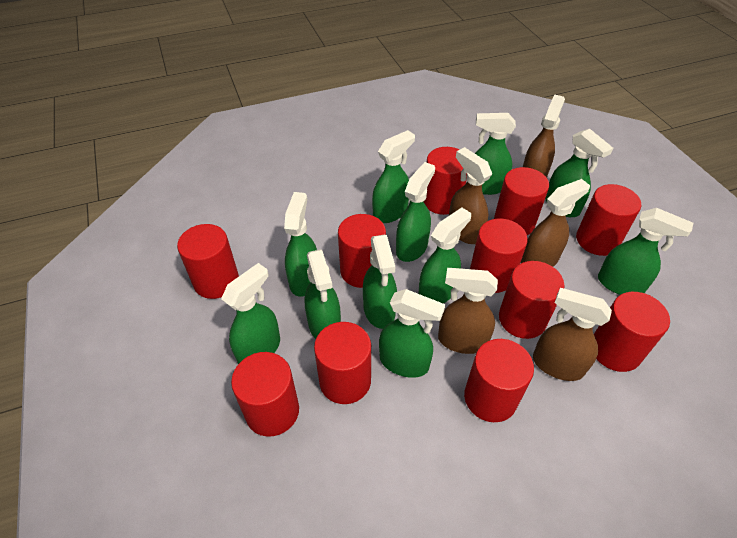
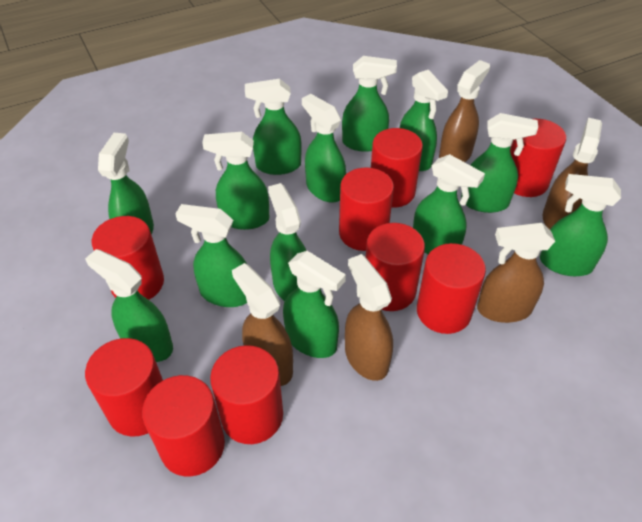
green spray bottle: [221,263,280,364] [284,192,317,297] [305,249,341,339] [363,235,397,329] [372,130,415,223] [379,289,445,378] [396,162,435,262] [418,207,471,304] [475,113,516,195] [545,129,613,217] [598,208,693,295] = 11 -> [85,249,173,362] [98,133,154,234] [175,204,247,307] [202,132,269,230] [245,79,302,175] [268,183,306,301] [283,251,346,358] [302,94,346,203] [342,56,397,152] [400,70,448,171] [413,154,485,254] [461,113,538,213] [540,174,621,276] = 13
red cylinder: [177,224,239,299] [231,352,299,437] [314,322,371,404] [338,214,386,288] [424,147,467,215] [464,339,534,422] [470,219,528,293] [494,167,549,235] [499,261,565,339] [576,184,641,256] [594,292,670,372] = 11 -> [85,338,163,437] [92,216,164,300] [142,375,225,476] [210,345,283,444] [339,167,394,251] [366,223,425,311] [371,128,423,208] [417,243,486,334] [510,119,566,197] = 9

